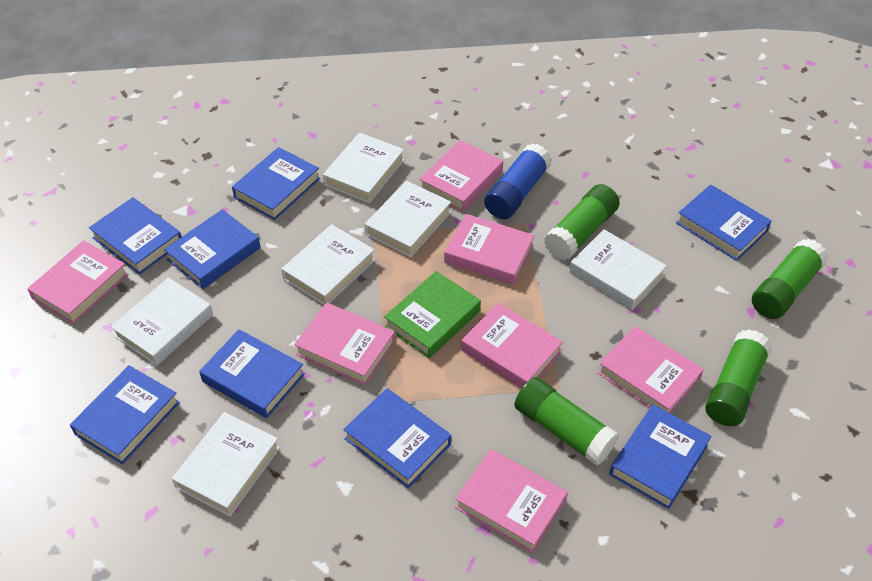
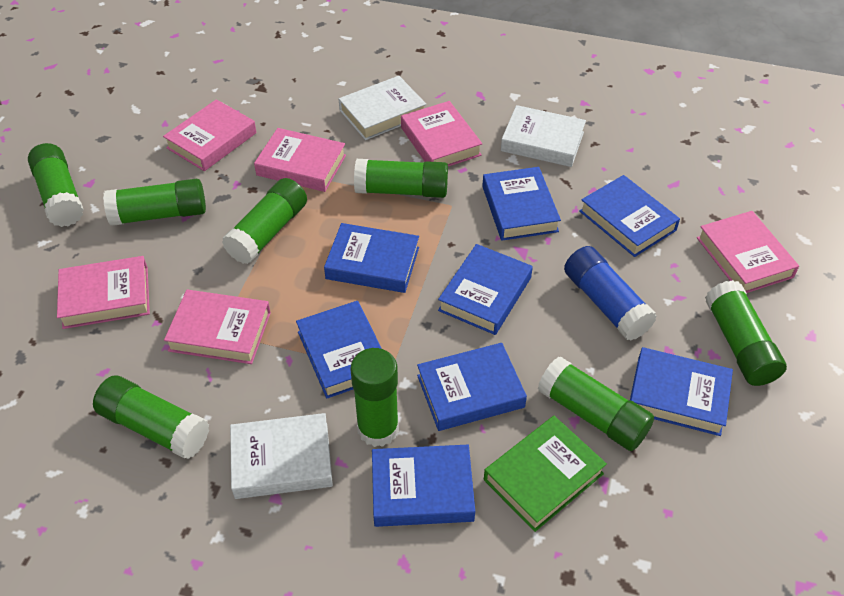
green glue stick: [514,377,619,466] [544,184,620,260] [705,329,772,426] [752,239,828,319] = 4 -> [28,143,84,227] [93,375,209,459] [103,179,206,226] [222,178,307,264] [350,348,399,447] [354,159,448,198] [538,356,654,451] [705,280,787,386] = 8
pink book: [27,240,128,324] [294,302,395,386] [420,140,503,212] [444,214,535,285] [455,449,568,553] [461,303,563,389] [598,326,704,414] = 7 -> [57,256,150,329] [163,99,257,171] [164,290,271,364] [254,128,346,192] [401,101,482,166] [697,211,799,293] = 6
white book: [111,277,213,366] [172,412,280,517] [281,224,375,305] [323,133,404,203] [365,181,451,257] [569,229,667,310] = 6 -> [230,413,333,499] [339,76,426,140] [501,105,586,167] = 3

